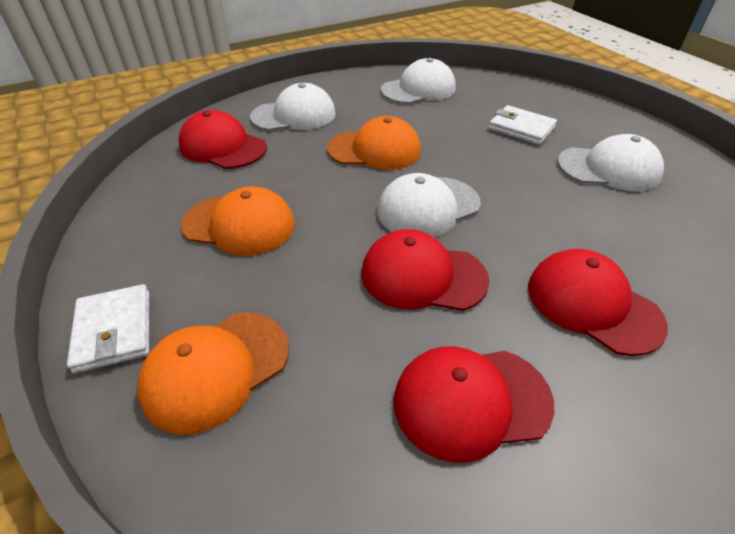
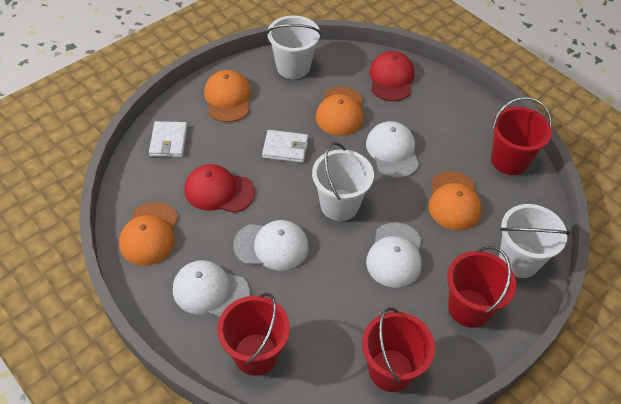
orange cap: [137,312,289,435] [181,187,295,256] [327,116,421,170] = 3 -> [119,202,178,266] [204,70,251,122] [316,87,363,136] [429,171,482,230] = 4
red bucket: none = 0 -> [217,293,290,375] [362,307,435,392] [447,246,516,328] [491,97,552,175] = 4
red cap: [178,110,267,169] [361,229,489,311] [394,346,554,463] [528,249,668,356] = 4 -> [185,164,255,213] [369,51,415,101] = 2
white bucket: none = 0 -> [266,15,321,79] [312,142,374,221] [499,204,570,278] = 3

